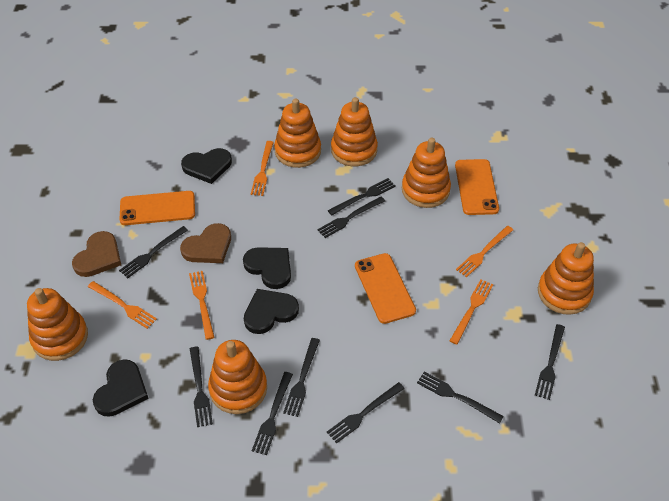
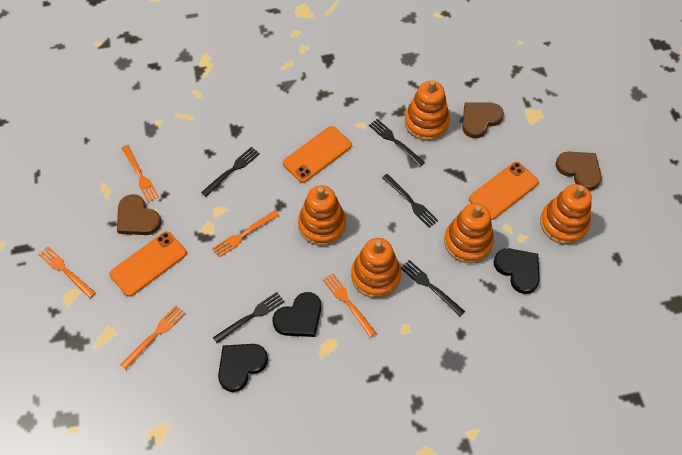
black fork: [119,226,188,278] [190,347,213,427] [252,372,293,455] [283,338,320,417] [317,196,385,238] [327,382,405,444] [328,178,396,215] [417,372,504,424] [535,324,565,400] = 9 -> [201,147,260,196] [213,292,284,344] [369,119,425,166] [382,174,439,228] [401,260,465,316] = 5
black heart: [93,359,149,417] [181,148,232,184] [243,247,291,289] [244,289,299,334] = 4 -> [218,344,268,392] [272,292,321,337] [494,248,540,294] = 3
brown heart: [72,231,121,277] [180,223,231,263] = 2 -> [117,194,161,235] [462,102,504,138] [555,151,602,191] = 3
orange stacking toy: [27,288,88,361] [208,340,267,414] [274,98,321,168] [331,97,378,166] [402,138,451,208] [538,242,594,315] = 6 -> [298,185,346,246] [351,238,401,298] [404,80,450,141] [444,203,494,264] [540,184,592,245] = 5

